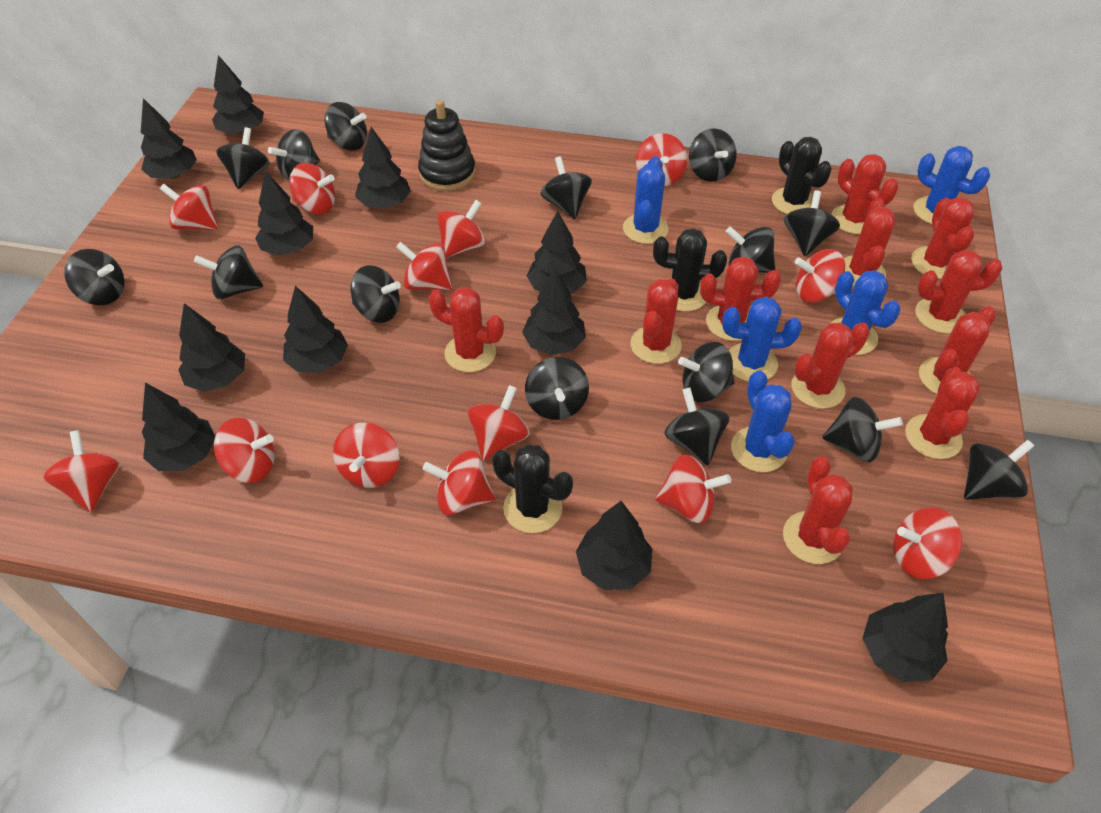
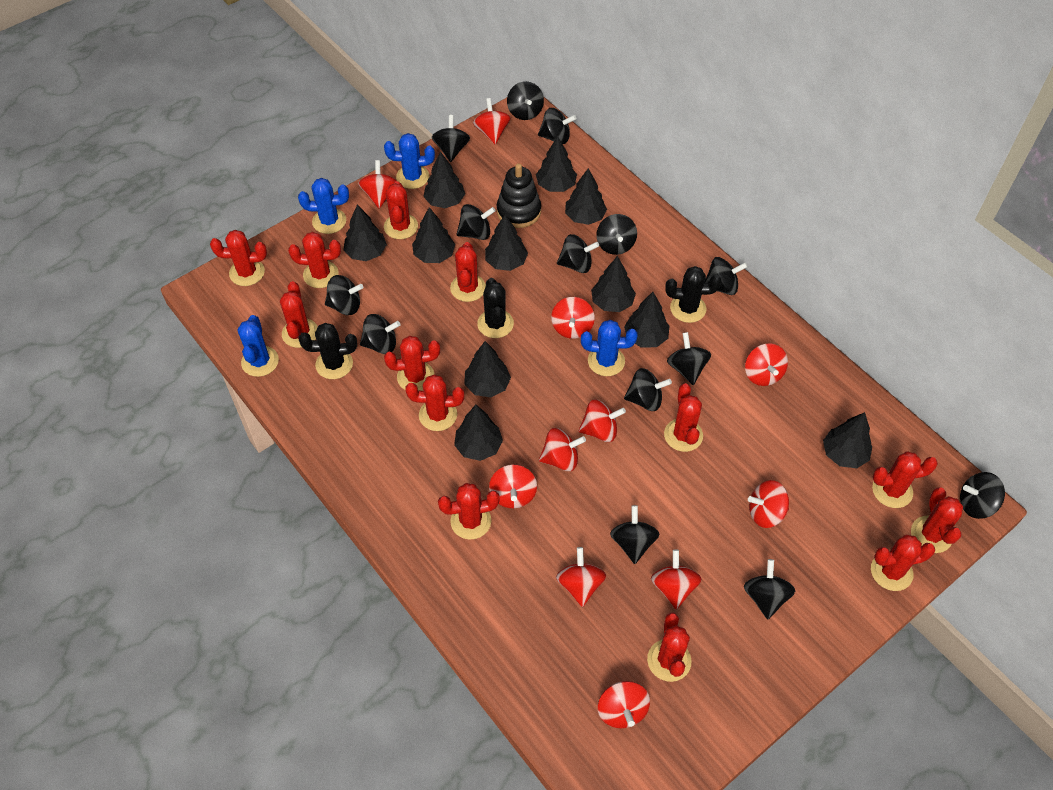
black spinning top: [64,249,124,305] [194,245,263,299] [216,127,270,189] [268,129,320,180] [324,102,367,151] [351,265,401,323] [525,357,589,420] [541,156,592,219] [664,387,730,465] [678,342,735,402] [689,129,737,182] [726,227,775,273] [784,190,840,256] [822,397,903,462] [964,440,1034,500] = 15 -> [325,275,363,315] [360,314,400,354] [432,115,470,162] [457,204,495,240] [507,81,544,120] [538,108,576,144] [557,234,599,273] [596,214,637,255] [610,505,659,564] [624,368,672,411] [667,332,711,385] [705,257,748,295] [744,559,795,619] [960,472,1005,519] = 14
blue cactus: [623,156,669,244] [722,297,802,382] [731,370,795,472] [831,270,901,355] [913,146,990,224] = 5 -> [238,315,279,377] [298,178,349,234] [384,133,435,189] [581,320,638,376] = 4
red cactus: [428,287,504,372] [630,278,682,364] [700,257,781,341] [783,456,853,564] [791,322,870,409] [831,154,898,234] [844,198,896,287] [905,367,980,459] [911,197,974,279] [915,249,1002,334] [919,306,996,394] = 11 -> [210,230,267,286] [280,281,318,348] [288,232,341,288] [384,181,418,239] [384,336,440,391] [405,374,464,431] [438,483,500,540] [450,242,486,302] [647,613,691,682] [664,383,703,452] [871,534,935,591] [872,451,938,508] [911,487,963,553] = 13
red spinning top: [43,430,120,513] [160,184,218,230] [214,418,275,483] [289,163,335,214] [333,423,400,488] [396,242,452,290] [423,450,495,515] [437,200,486,258] [468,385,530,461] [636,133,687,186] [655,455,731,523] [795,249,845,303] [893,507,962,579] = 13 -> [358,160,397,209] [473,98,510,144] [489,465,537,508] [539,428,586,471] [551,297,595,339] [556,547,606,607] [579,399,626,442] [598,681,650,728] [651,549,702,610] [745,343,788,386] [748,480,789,528] = 11

